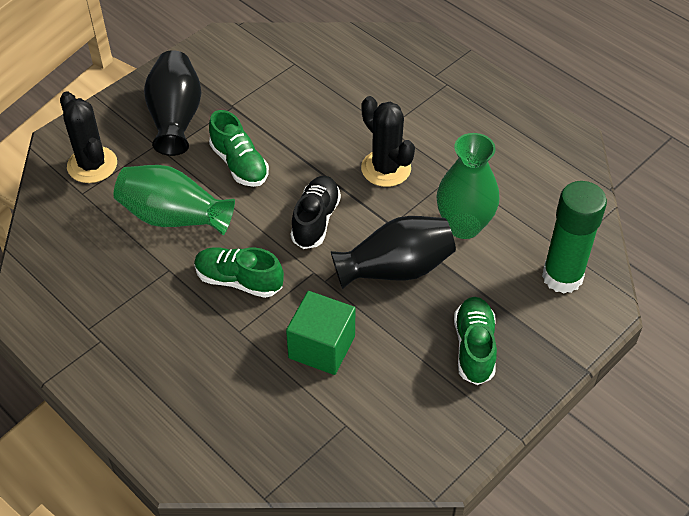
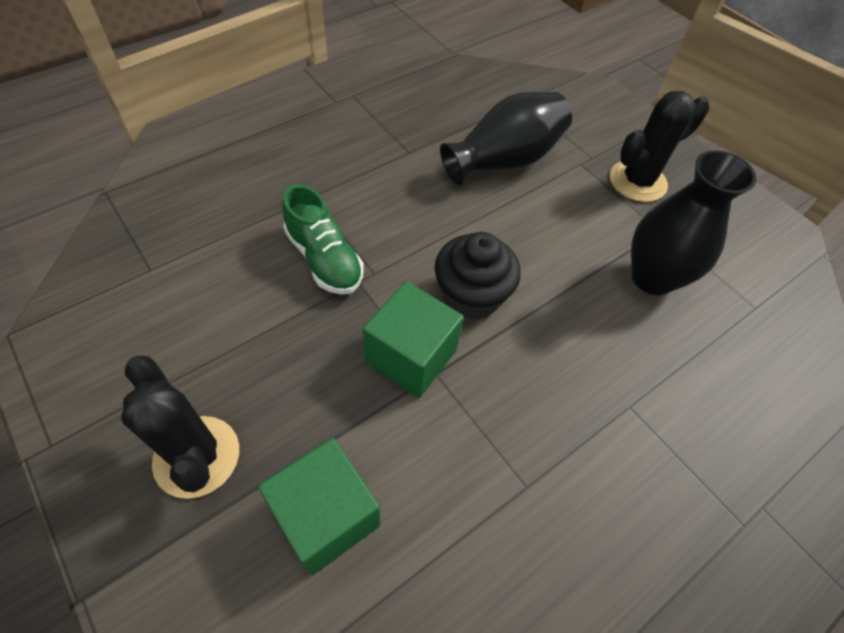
black cupcake: none = 0 -> [435,232,521,320] = 1
black shoe: [291,176,341,249] = 1 -> none = 0
green cube: [286,291,356,375] = 1 -> [258,438,380,575] [363,281,464,398] = 2
green glue stick: [542,181,607,294] = 1 -> none = 0
green shoe: [194,247,284,298] [209,110,269,187] [454,297,497,385] = 3 -> [282,184,364,295] = 1
green vase: [114,165,235,235] [436,133,499,239] = 2 -> none = 0

